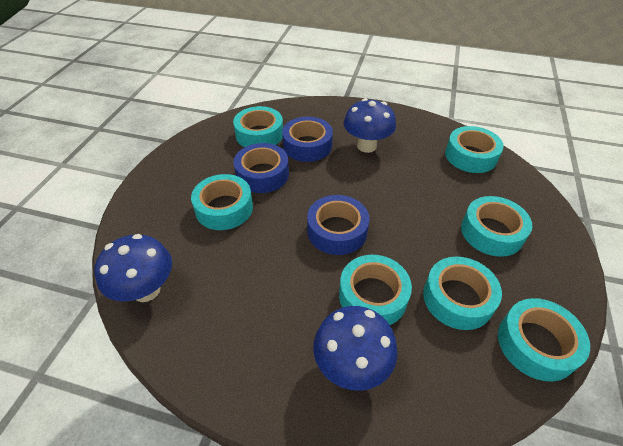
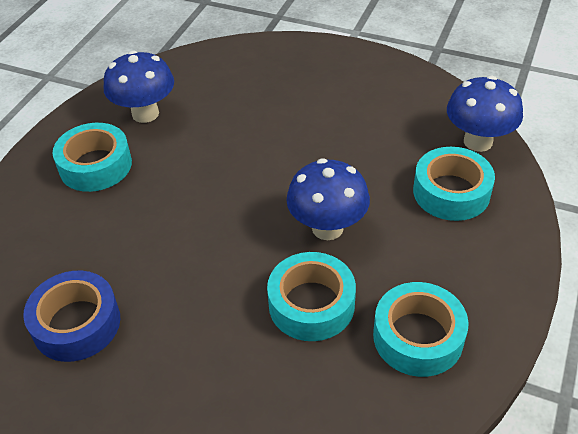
blue tape: [233,143,289,193] [282,117,333,162] [307,195,369,255] = 3 -> [23,271,120,362] = 1
turquoise tape: [191,174,253,230] [233,106,283,147] [339,255,412,325] [423,257,502,330] [445,126,504,173] [461,196,532,257] [498,298,590,382] = 7 -> [53,123,132,192] [267,252,356,341] [373,282,469,377] [413,147,495,221] = 4

